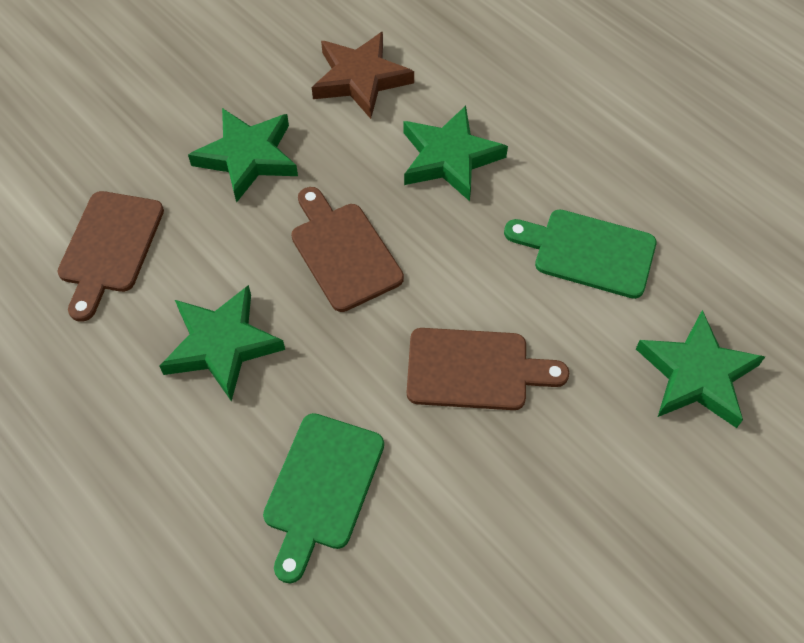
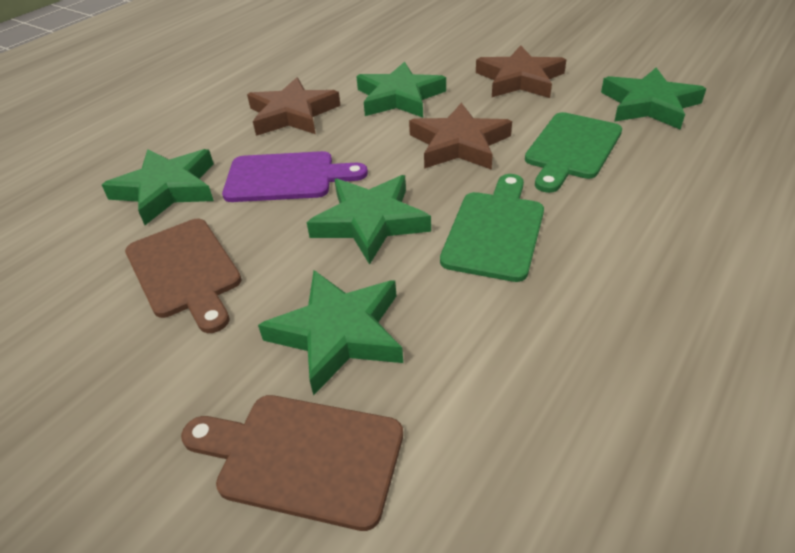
brown cutting board: [57,191,164,322] [291,187,404,312] [407,328,569,410] = 3 -> [125,219,242,333] [181,395,403,531] = 2
brown star: [312,31,414,119] = 1 -> [247,77,341,136] [409,103,512,170] [476,45,566,98] = 3
green star: [159,285,285,401] [188,108,298,203] [403,106,508,201] [636,310,765,428] = 4 -> [102,149,214,225] [258,270,403,396] [307,175,431,265] [356,62,446,117] [601,68,706,130] = 5
purple cutting board: none = 0 -> [222,151,368,202] = 1

